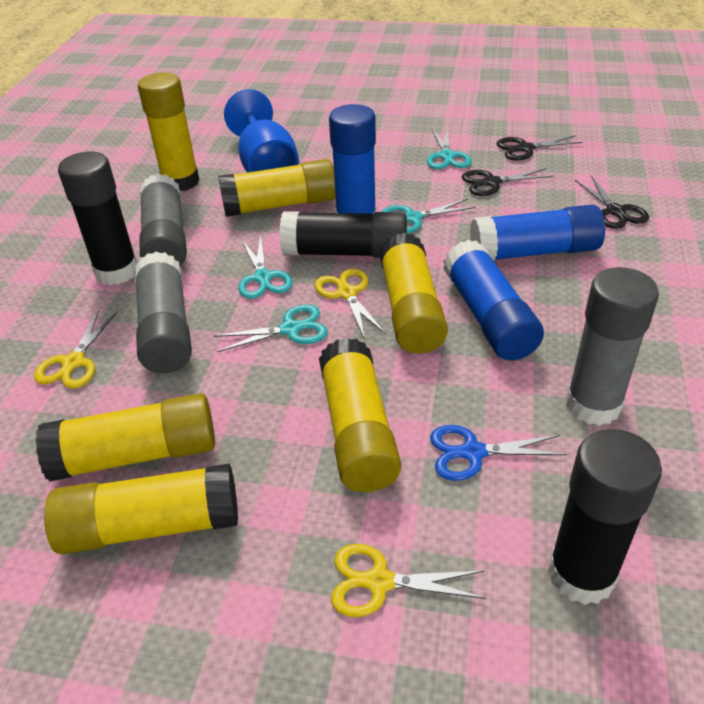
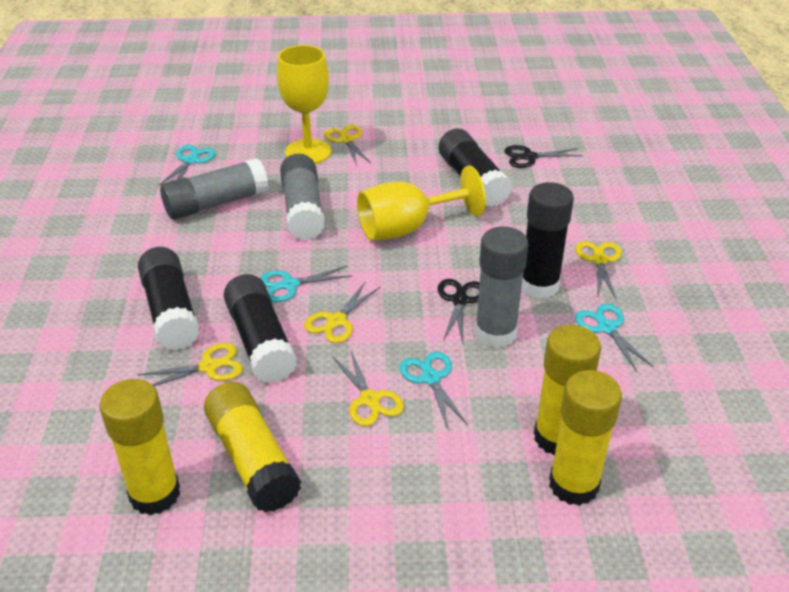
black glue stick: [58,152,138,285] [280,211,407,258] [548,429,662,605] = 3 -> [138,247,199,350] [224,274,297,383] [439,129,512,207] [522,182,574,299] = 4
black scissors: [462,168,553,196] [497,135,583,161] [575,176,649,229] = 3 -> [437,279,480,344] [504,145,583,168] = 2
blue glue stick: [329,104,377,214] [443,240,544,361] [470,205,605,260] = 3 -> none = 0
blue goblet: [224,89,299,173] = 1 -> none = 0
blue scissors: [430,425,567,481] = 1 -> none = 0
yellow glue stick: [36,393,215,482] [44,463,238,554] [138,72,200,191] [218,159,336,217] [319,338,401,492] [379,233,448,354] = 6 -> [100,379,180,515] [204,382,301,512] [534,325,601,456] [549,370,622,506] = 4
yellow goblet: none = 0 -> [277,45,331,164] [357,166,486,241] = 2
yellow scissors: [34,310,118,389] [315,269,386,339] [331,544,486,617] = 3 -> [137,343,243,386] [304,282,381,343] [324,125,371,166] [332,349,404,426] [575,241,622,299] = 5

